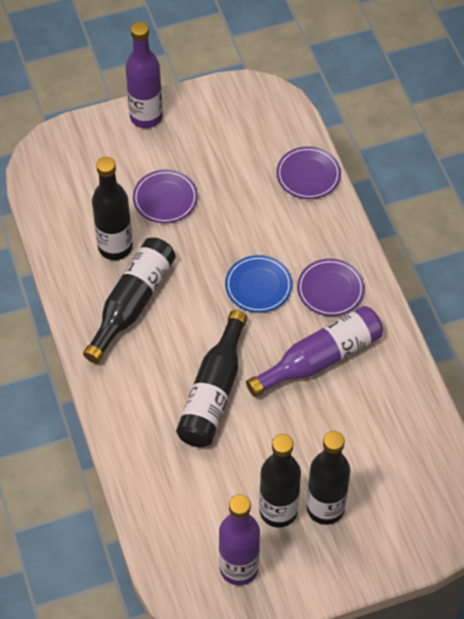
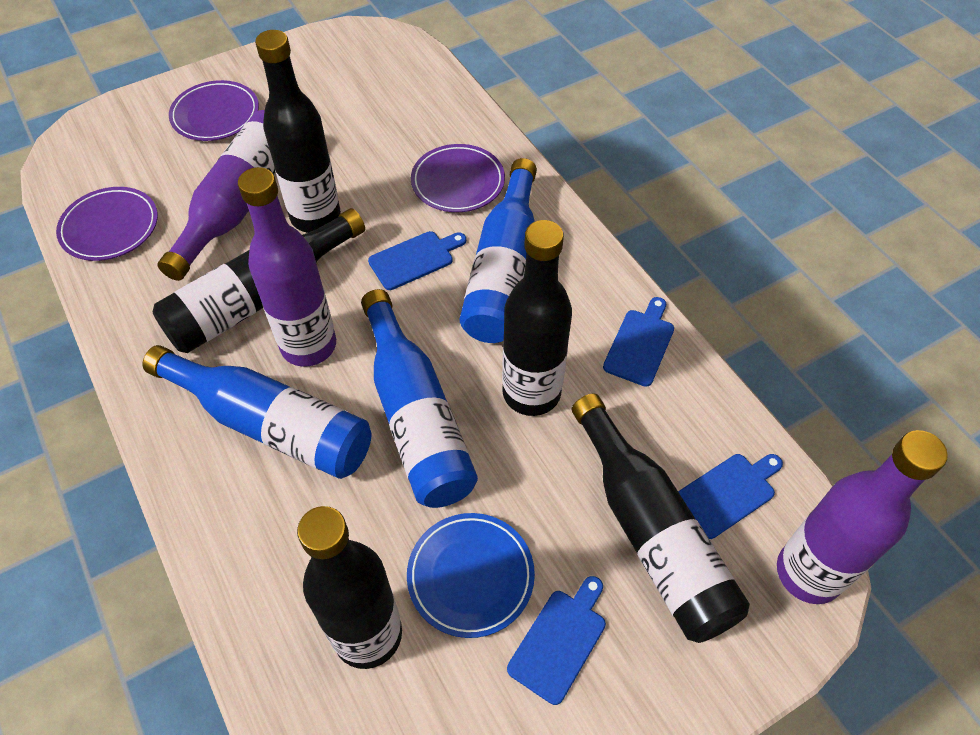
blue bottle: none = 0 -> [143,345,371,479] [361,289,478,508] [460,158,537,343] = 3
blue cutting board: none = 0 -> [368,231,466,290] [507,576,606,705] [603,297,674,387] [678,454,783,539] = 4

